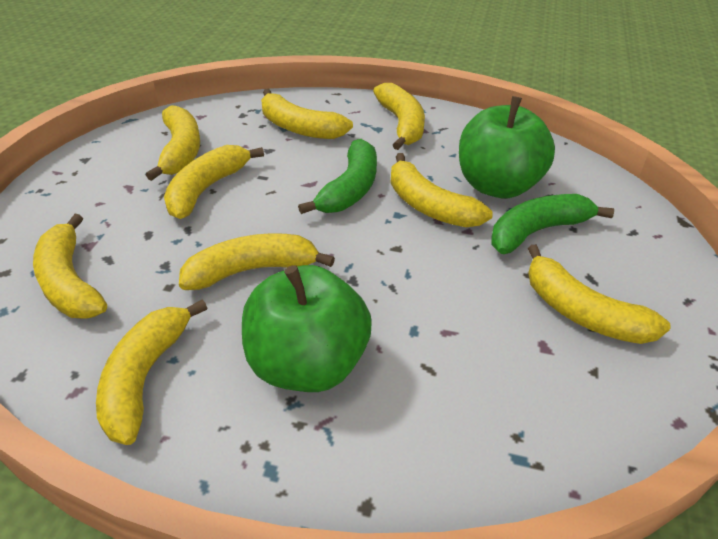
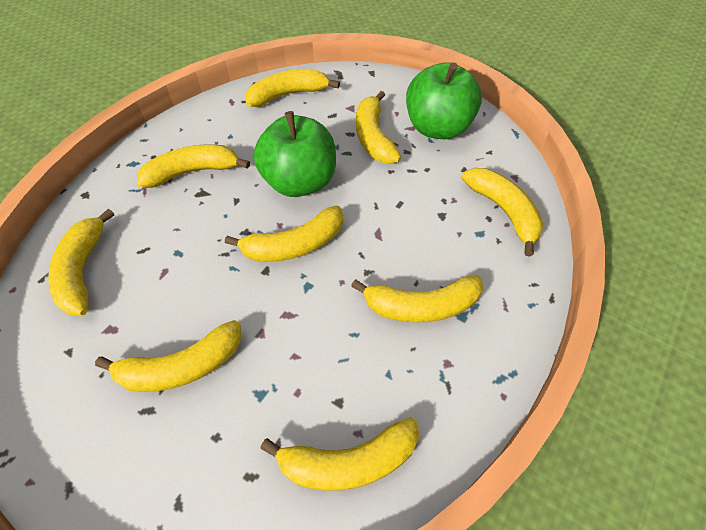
green banana: [298,139,377,214] [491,194,614,254] = 2 -> none = 0

